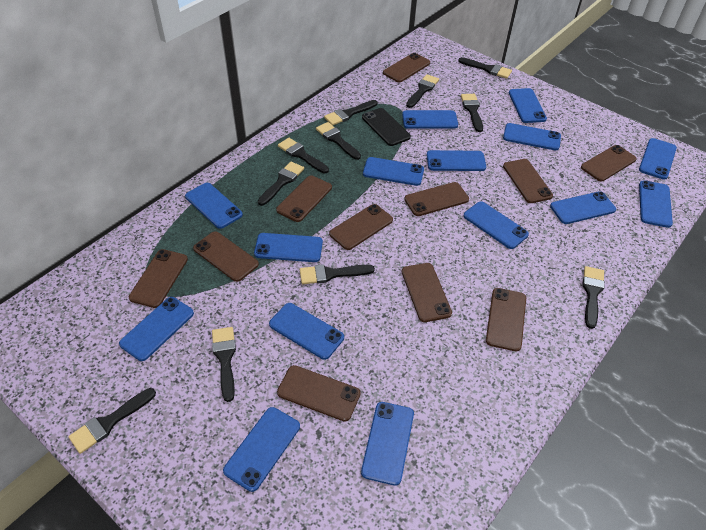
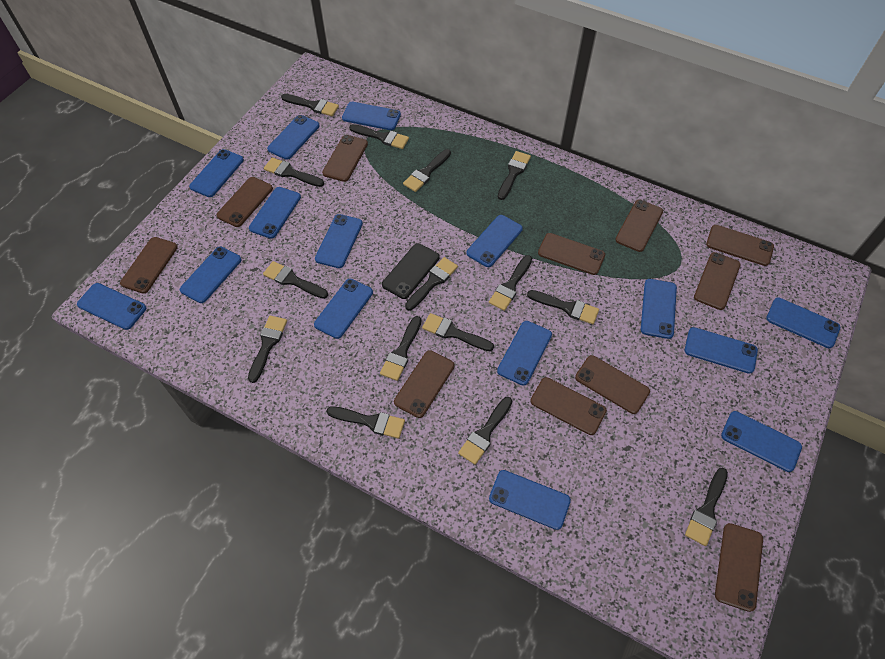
black brush: [68,388,156,454] [212,327,236,402] [258,162,304,206] [278,138,329,173] [300,264,375,284] [316,122,361,160] [324,100,377,126] [406,74,439,108] [458,57,512,79] [461,94,483,132] [582,266,605,329] = 11 -> [248,316,287,383] [263,261,328,299] [264,157,324,187] [281,94,339,116] [326,406,405,439] [349,124,409,149] [380,316,422,381] [403,149,451,192] [405,257,458,310] [422,313,494,351] [458,397,512,465] [489,255,532,311] [498,151,531,200] [527,290,599,324] [685,468,728,546] = 15

